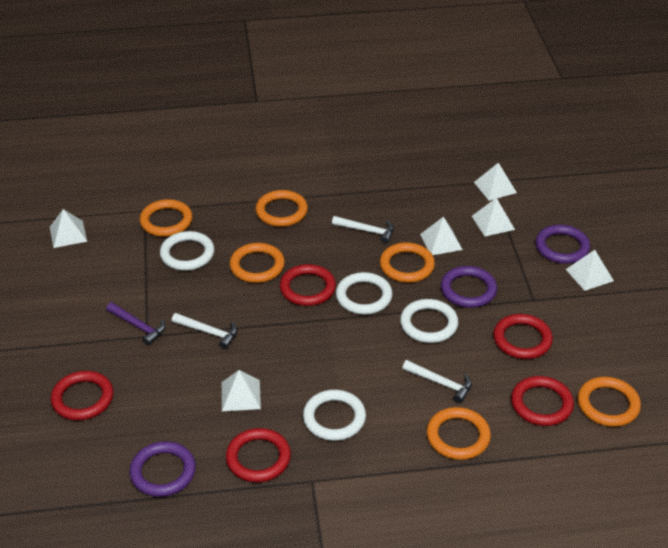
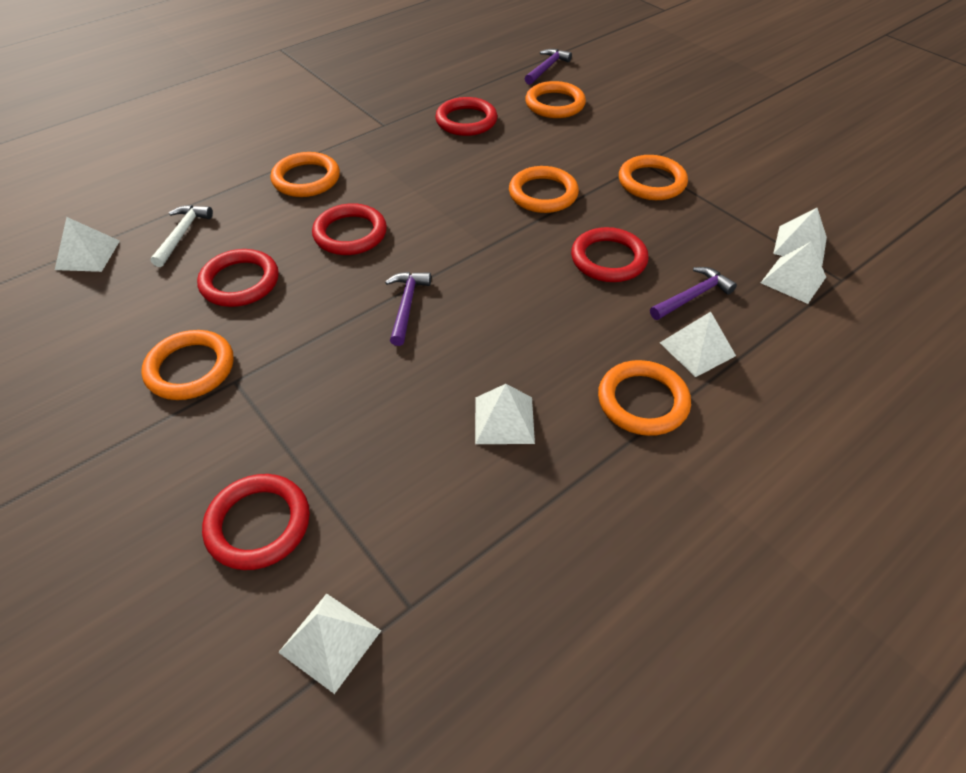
purple hammer: [106,302,166,346] = 1 -> [385,272,431,346] [525,49,572,85] [650,267,737,320] = 3
purple ring: [129,441,196,497] [441,266,497,308] [535,225,590,264] = 3 -> none = 0
white hammer: [172,313,237,349] [332,216,394,244] [402,360,472,403] = 3 -> [150,205,213,267] = 1
white ring: [160,231,215,270] [303,390,366,441] [336,272,393,315] [400,299,458,343] = 4 -> none = 0

